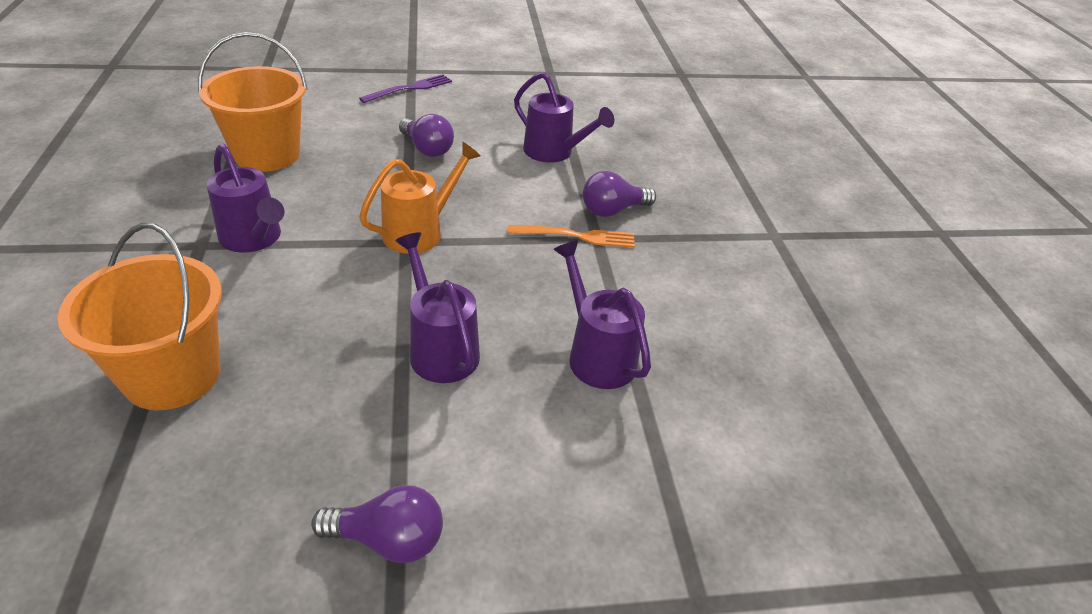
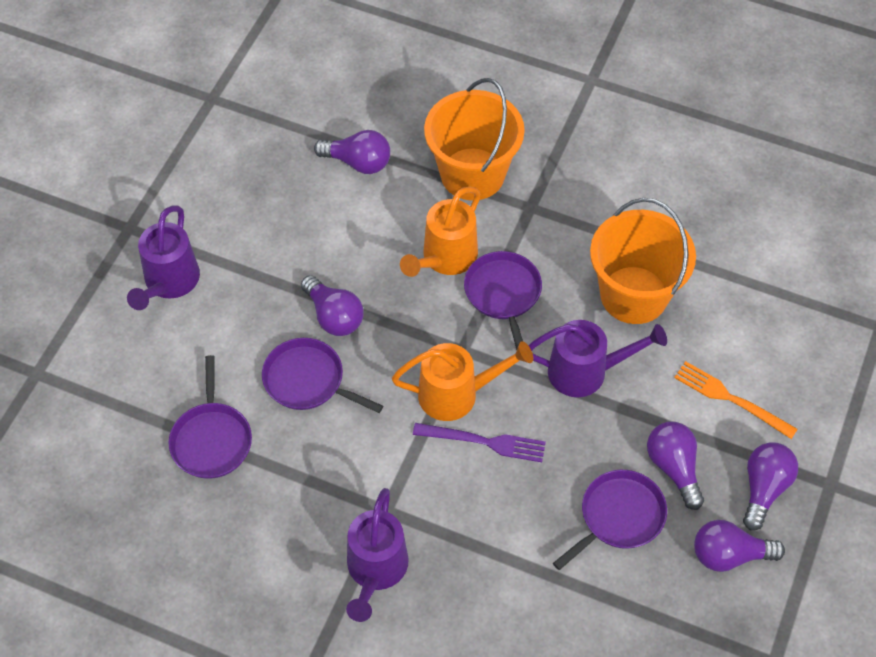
orange watering can: [359,142,481,254] = 1 -> [392,341,533,421] [400,187,481,277] = 2
purple light bulb: [311,485,443,563] [399,114,454,157] [582,171,656,217] = 3 -> [301,275,363,336] [314,130,390,174] [647,422,704,510] [694,520,785,572] [743,443,798,530] = 5
purple pan: none = 0 -> [168,355,252,479] [262,338,383,413] [464,251,542,350] [553,470,667,570] = 4
purple watering can: [207,144,284,253] [395,232,480,383] [514,72,614,163] [553,240,651,389] = 4 -> [127,206,200,310] [346,488,409,622] [528,320,667,397] = 3

